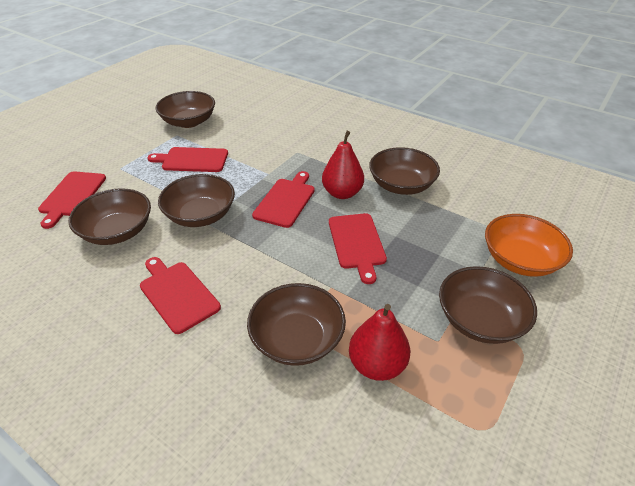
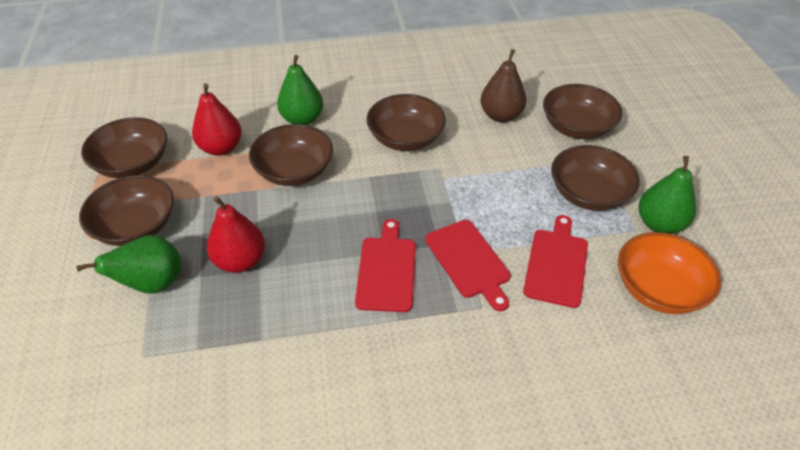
brown pear: none = 0 -> [481,49,526,122] = 1
green pear: none = 0 -> [76,235,181,293] [277,55,323,125] [639,156,696,234] = 3
red cutting board: [38,171,106,229] [140,257,221,334] [147,147,228,172] [252,171,315,228] [329,213,387,284] = 5 -> [355,219,416,312] [425,220,511,311] [523,215,588,308] = 3

